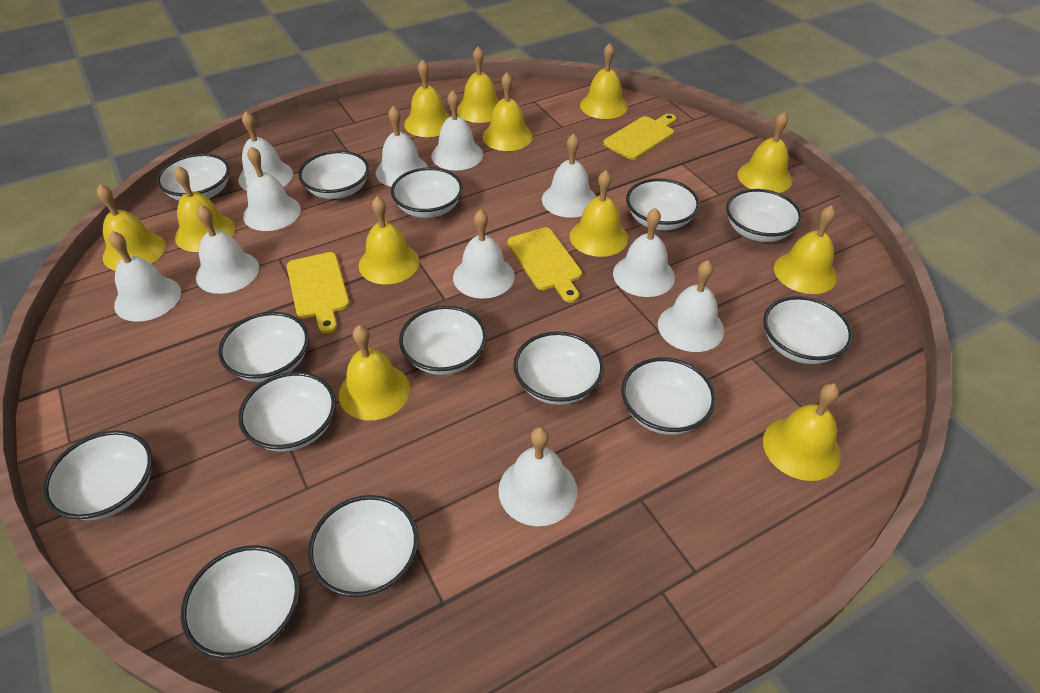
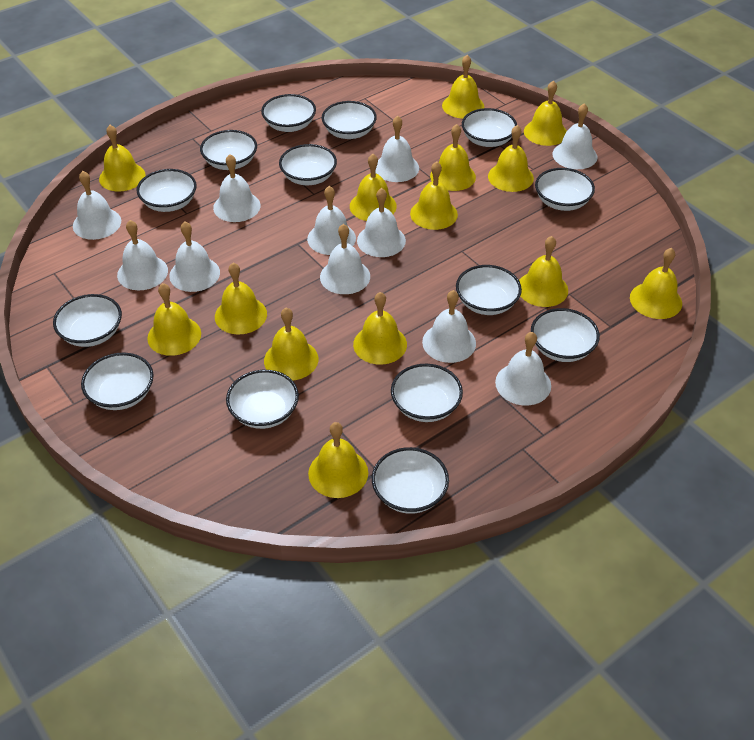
yellow bell: [97,184,166,271] [174,166,235,252] [339,325,410,420] [359,196,420,284] [404,59,451,137] [457,47,499,123] [483,72,533,151] [570,170,628,257] [580,43,628,119] [738,112,792,193] [763,383,841,481] [774,205,837,294] = 12 -> [99,125,146,191] [147,283,201,356] [215,263,267,335] [264,308,318,380] [308,422,368,498] [350,154,397,221] [353,292,407,365] [410,161,458,230] [430,124,476,191] [442,55,484,119] [488,125,534,192] [519,236,568,307] [524,80,567,146] [630,248,682,319] = 14
yellow cutting board: [287,252,350,334] [507,227,582,303] [603,114,676,160] = 3 -> none = 0

